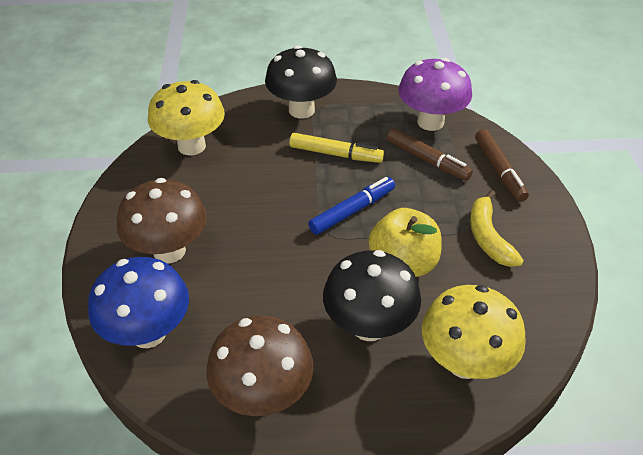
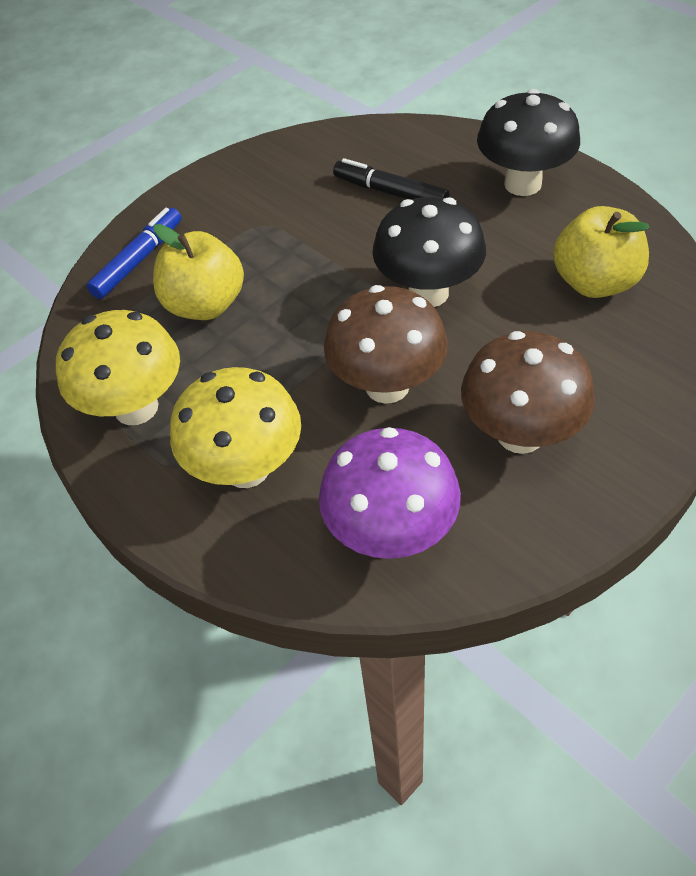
black marker: none = 0 -> [333,158,450,200] = 1
blue mushroom: [88,257,189,348] = 1 -> none = 0
brown marker: [387,128,473,181] [475,129,529,202] = 2 -> none = 0
yellow apple: [368,208,442,277] = 1 -> [153,224,244,320] [553,206,649,298] = 2
yellow banana: [470,190,524,267] = 1 -> none = 0
yellow marker: [289,133,384,163] = 1 -> none = 0

